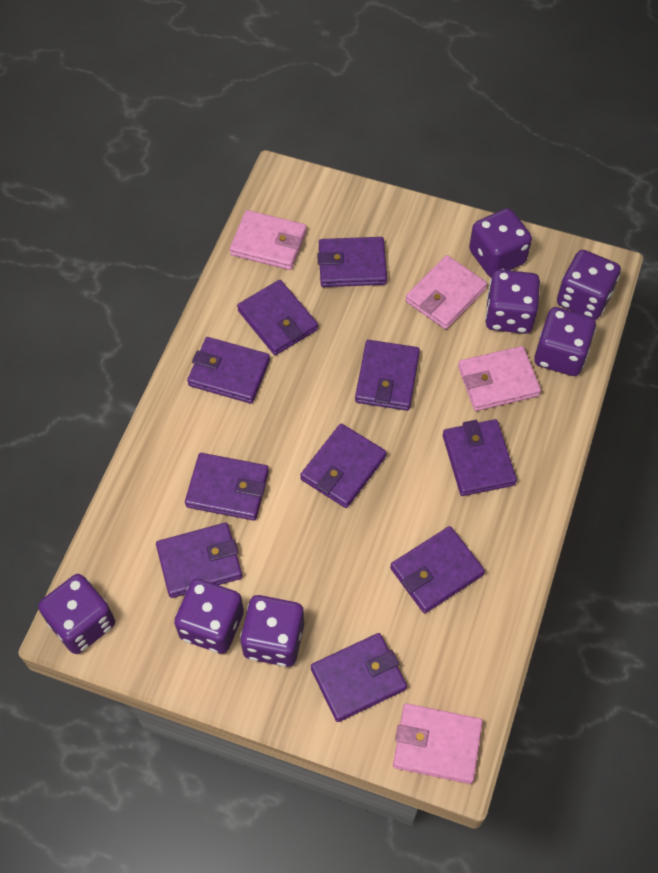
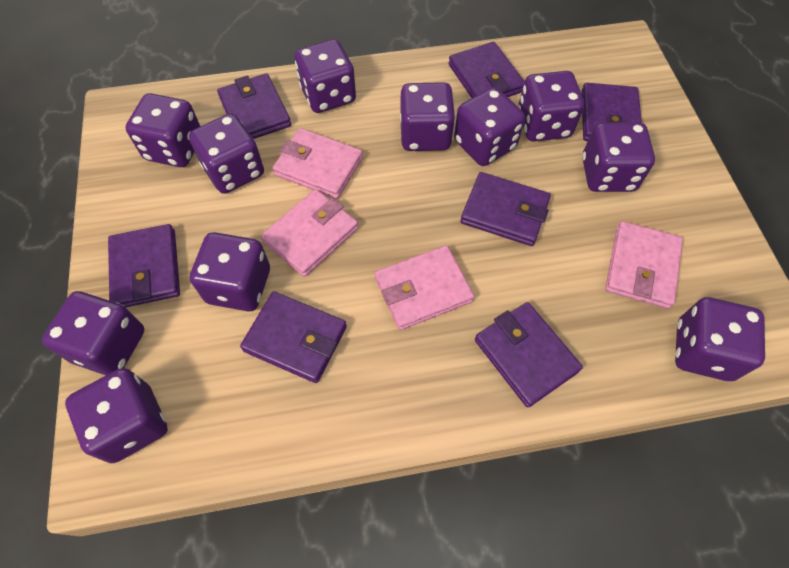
purple dice: [38,574,115,654] [174,579,244,654] [240,595,304,667] [469,208,532,277] [485,269,540,334] [534,307,596,376] [557,250,621,320] = 7 -> [42,291,144,375] [65,368,168,463] [125,93,200,167] [189,113,264,194] [190,232,270,312] [295,39,356,113] [400,82,455,151] [454,87,525,166] [518,71,584,142] [582,122,655,192] [675,297,765,381] = 11
purple wallet: [156,523,242,598] [185,453,269,521] [187,337,270,404] [237,280,318,355] [300,424,387,508] [311,633,407,722] [317,237,387,287] [355,340,420,411] [390,526,485,613] [443,419,517,496] = 10 -> [108,224,180,307] [217,73,291,139] [240,291,347,383] [449,42,524,98] [461,172,551,246] [475,302,583,408] [581,83,642,141] = 7

